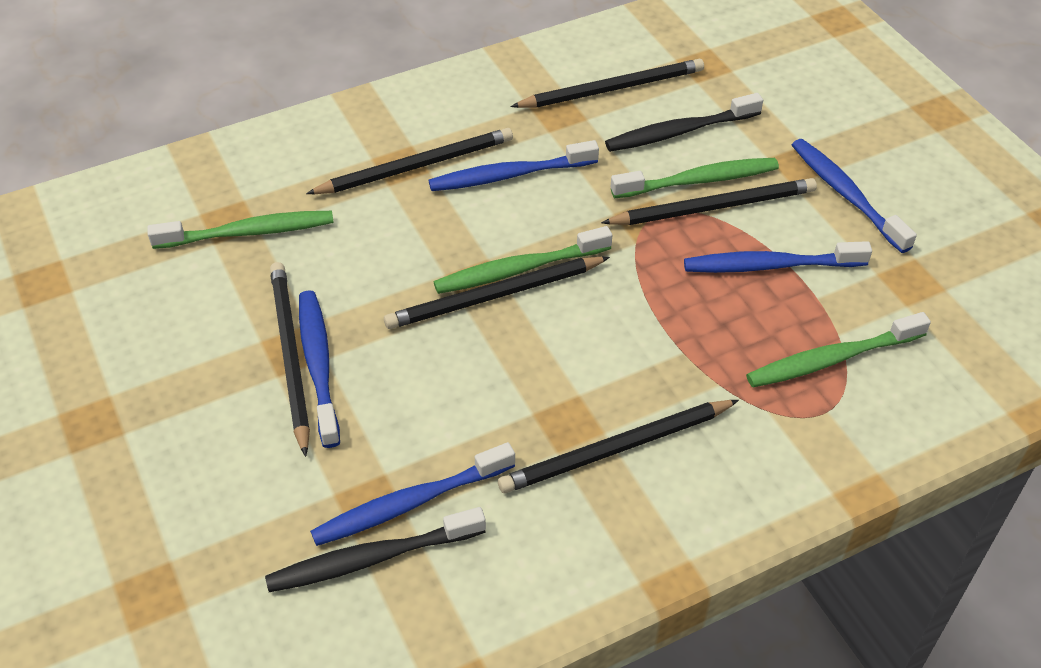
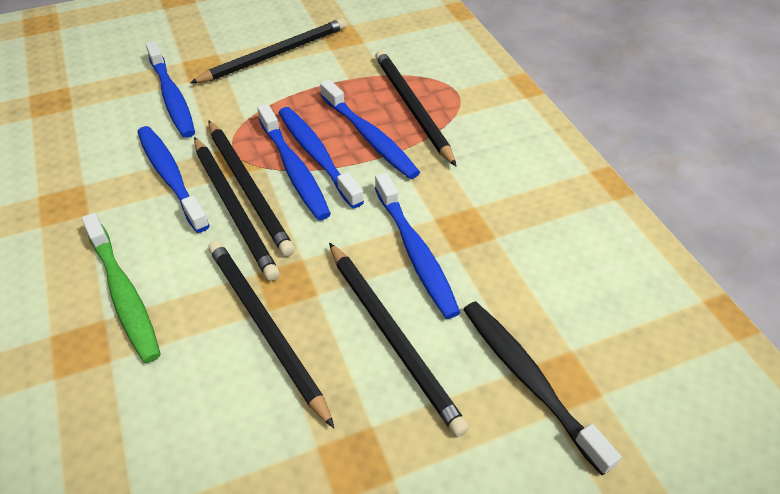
black toothbrush: [265,507,486,592] [605,93,763,152] = 2 -> [463,301,621,475] = 1
blue toothbrush: [299,290,340,448] [310,442,515,546] [429,140,599,191] [684,241,872,273] [792,139,917,253] = 5 -> [137,126,210,233] [145,41,195,138] [257,104,331,220] [279,107,364,208] [320,80,420,179] [375,172,460,319] = 6
green toothbrush: [148,211,334,249] [434,226,612,294] [611,158,779,198] [746,312,931,387] = 4 -> [82,213,161,363] = 1

